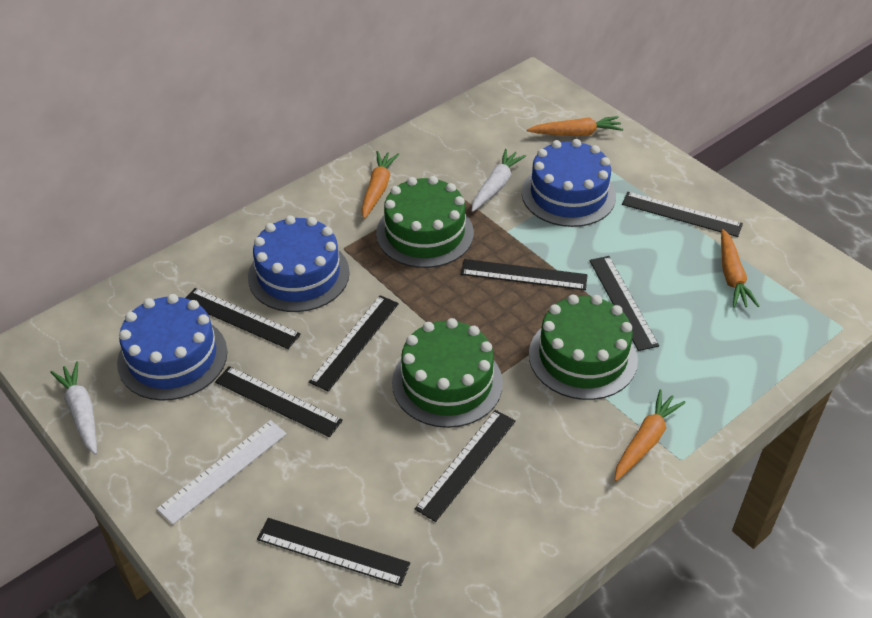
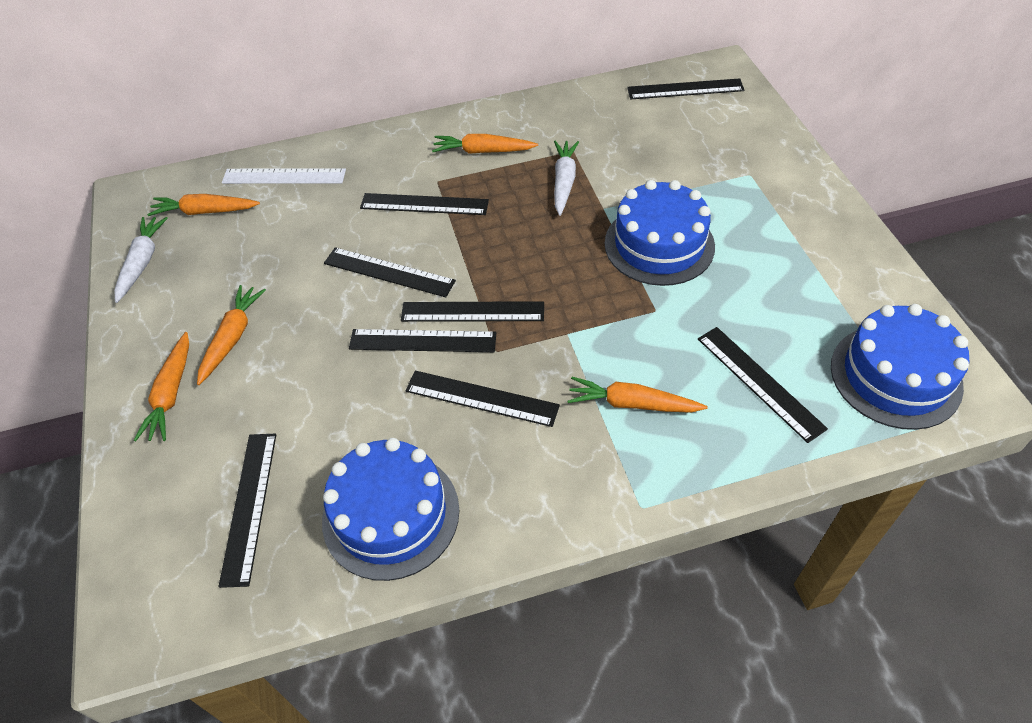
green cake: [376,176,474,268] [392,318,503,428] [529,295,638,400] = 3 -> none = 0
orange carrot: [362,151,399,219] [527,116,623,136] [614,390,686,481] [721,229,759,308] = 4 -> [134,332,189,441] [147,194,260,216] [197,285,266,385] [432,134,538,154] [567,377,707,413] = 5

